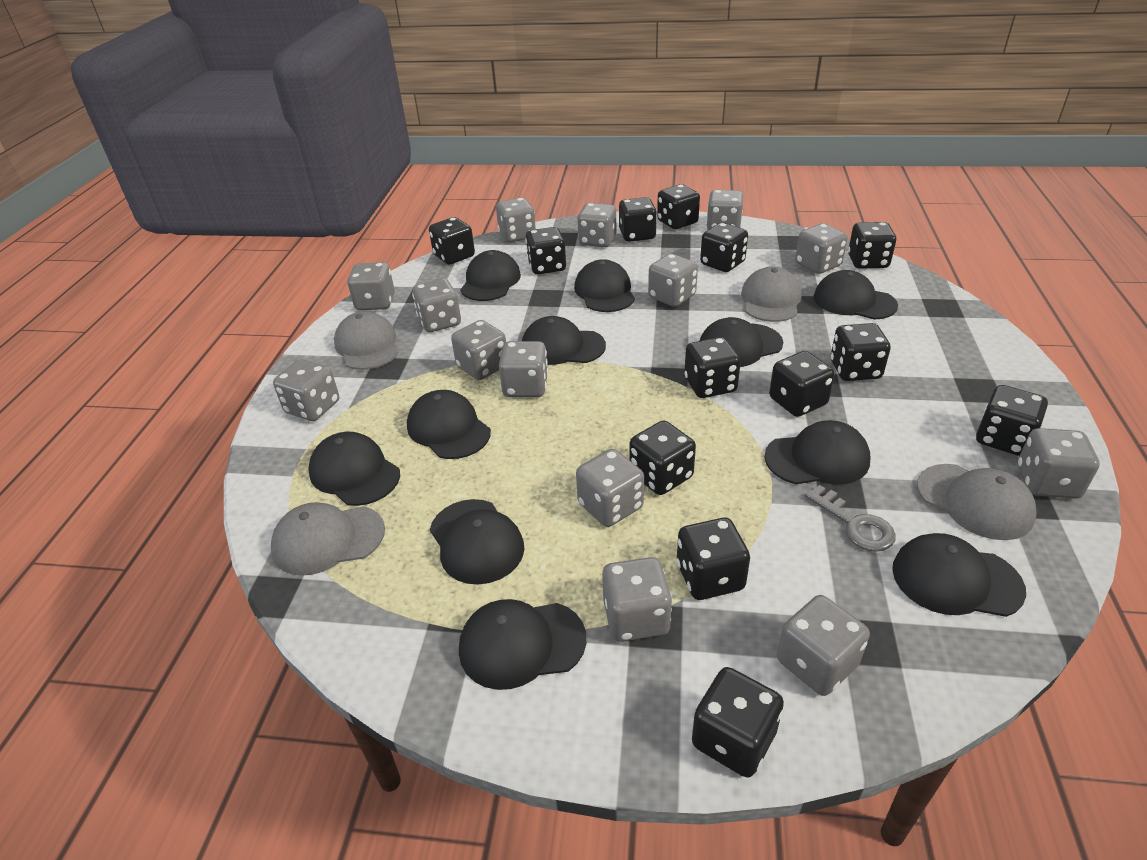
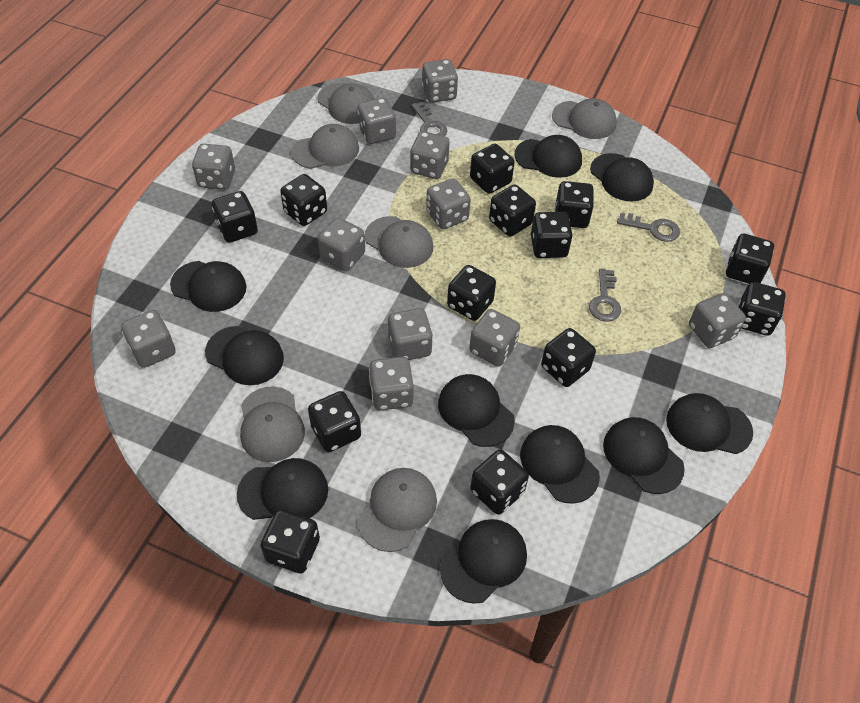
black cap: [308,432,400,506] [407,390,491,459] [430,499,524,585] [459,599,586,690] [460,250,521,301] [522,316,606,365] [574,259,635,312] [700,317,783,367] [764,420,870,484] [814,270,898,320] [892,533,1026,617] = 11 -> [170,261,246,312] [205,326,284,385] [237,458,328,520] [438,374,515,447] [440,519,527,604] [515,135,582,178] [520,425,600,504] [590,153,654,201] [603,417,685,494] [666,393,753,454] = 10
grey cap: [271,502,385,576] [334,311,399,370] [741,266,801,322] [917,464,1037,540] = 4 -> [240,386,305,462] [291,124,359,169] [317,83,375,124] [358,468,437,552] [365,216,433,268] [552,98,617,139] = 6
grey dice: [273,359,339,421] [348,262,395,310] [412,279,461,332] [451,320,506,380] [496,198,536,242] [499,341,548,397] [576,449,644,527] [577,203,616,247] [602,557,672,642] [648,254,698,307] [706,190,743,230] [777,595,870,696] [795,223,848,274] [1018,428,1100,499] = 14 -> [121,310,176,368] [192,144,235,190] [318,218,365,271] [357,98,396,144] [369,357,414,410] [388,308,433,360] [410,131,450,179] [422,59,458,103] [426,178,471,229] [469,309,520,367] [689,293,746,348] = 11
grey key: [805,485,896,552] = 1 -> [412,102,447,136] [589,268,621,322] [617,213,680,242] = 3

